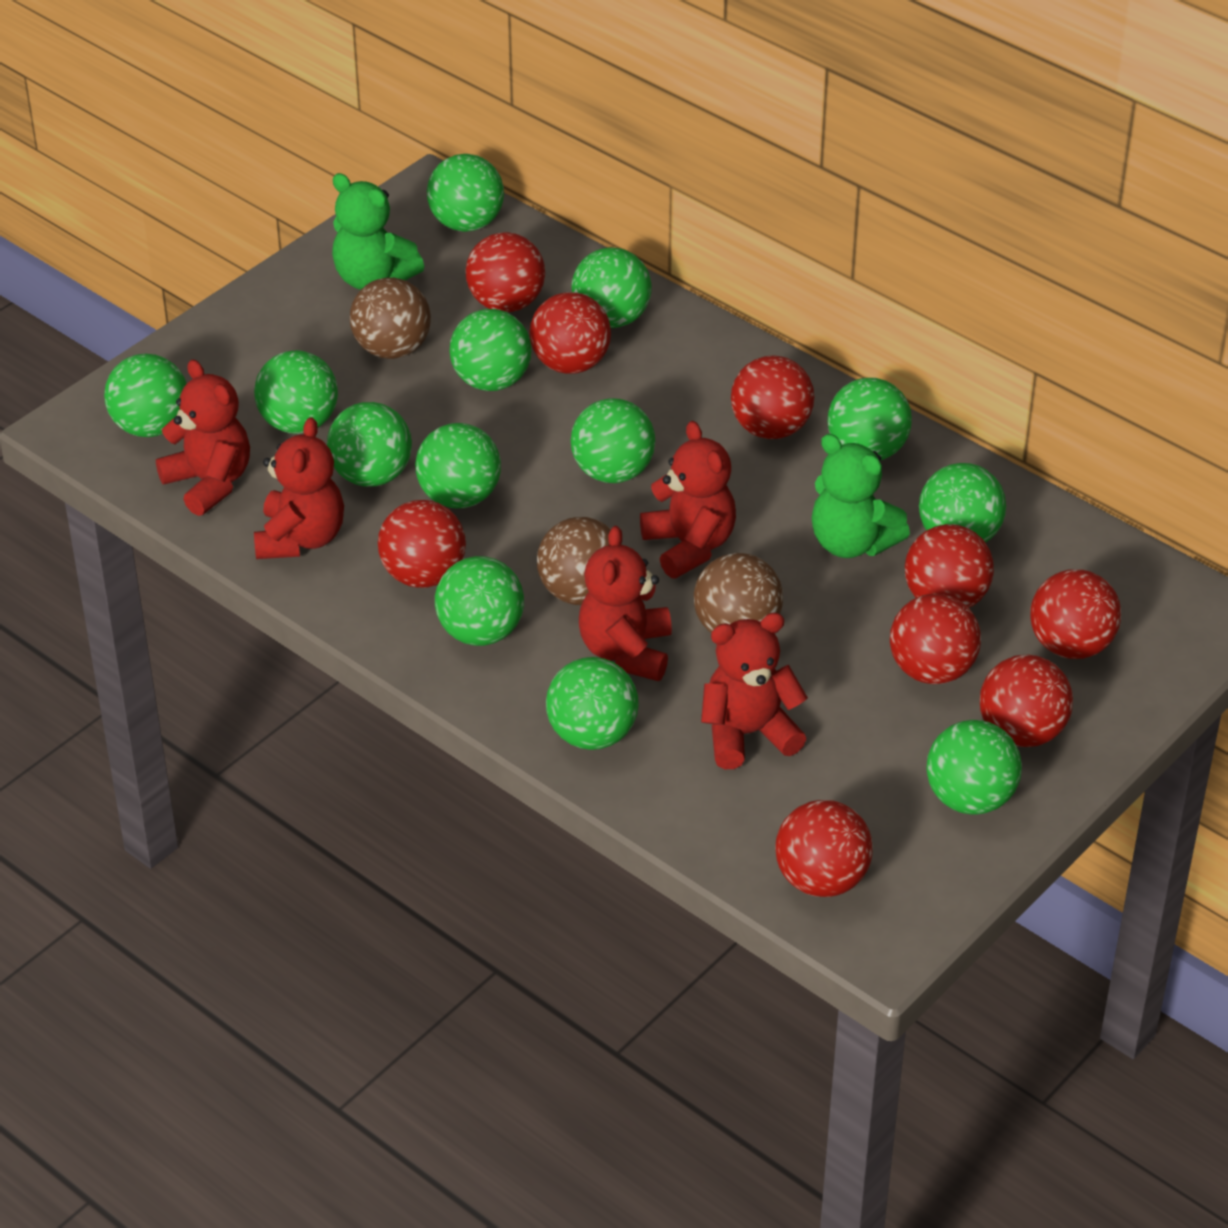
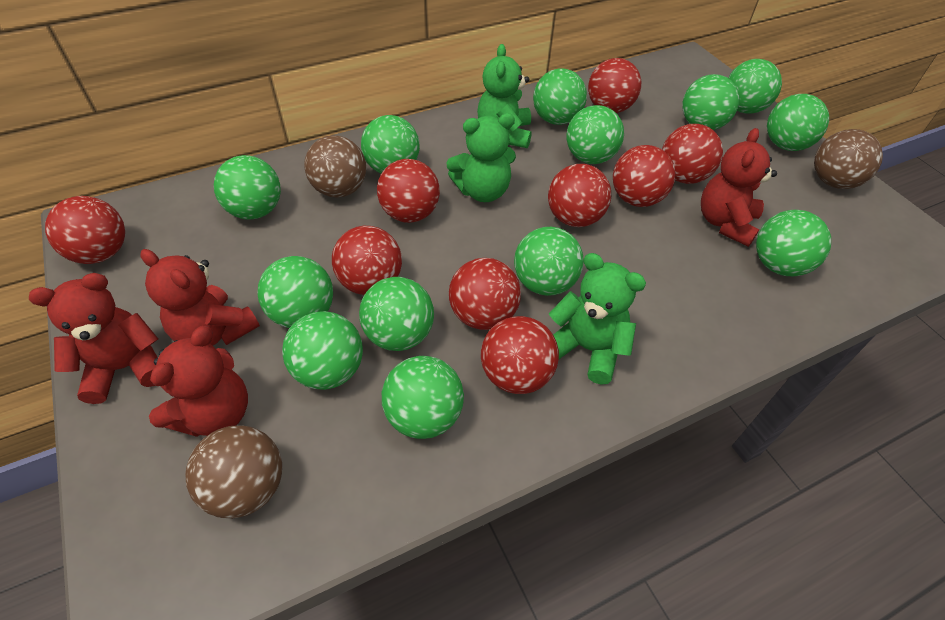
green teddy bear: [332,173,424,290] [812,434,910,558] = 2 -> [446,113,516,202] [477,44,532,148] [549,253,646,385] = 3
red teddy bear: [156,360,250,516] [254,417,344,559] [579,526,672,681] [640,421,736,578] [701,613,808,769] = 5 -> [29,273,158,404] [140,249,260,346] [149,326,248,437] [701,128,777,247] = 4

